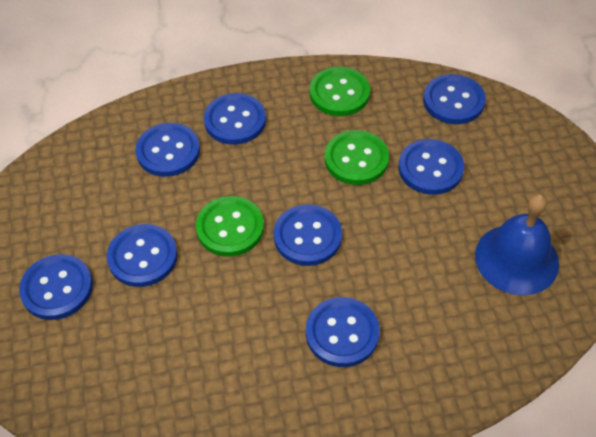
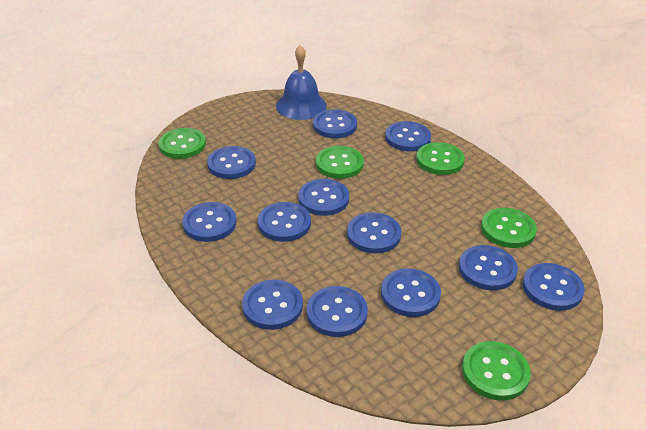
blue button: [19,254,93,320] [107,224,178,287] [136,123,200,177] [204,93,266,145] [274,204,342,266] [306,297,380,367] [399,139,464,195] [423,74,486,124] = 8 -> [182,202,236,242] [207,146,256,179] [242,280,303,330] [258,202,311,242] [298,179,349,216] [306,286,368,337] [313,109,357,138] [347,212,401,254] [381,268,441,317] [385,121,431,151] [459,245,518,291] [523,263,585,311] = 12
green button: [196,196,264,257] [310,67,370,116] [325,130,389,185] = 3 -> [159,128,206,159] [316,146,364,179] [416,142,465,175] [462,341,531,400] [481,208,537,248] = 5

